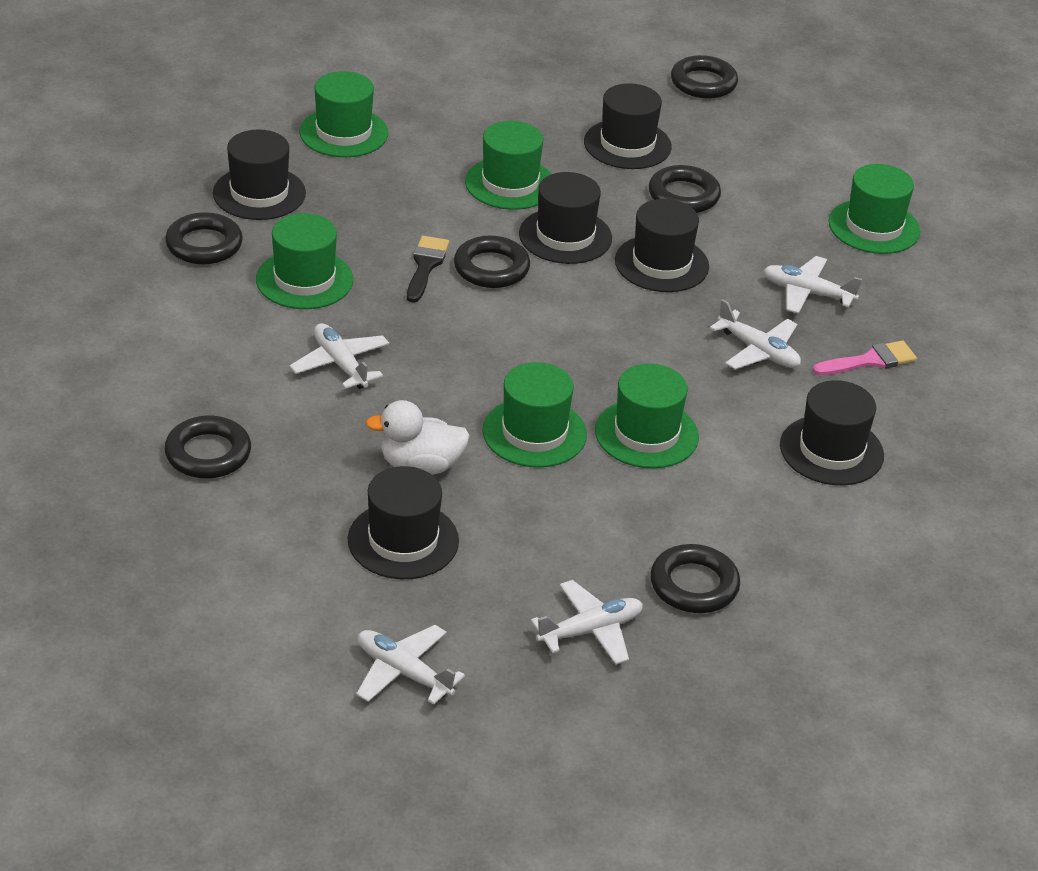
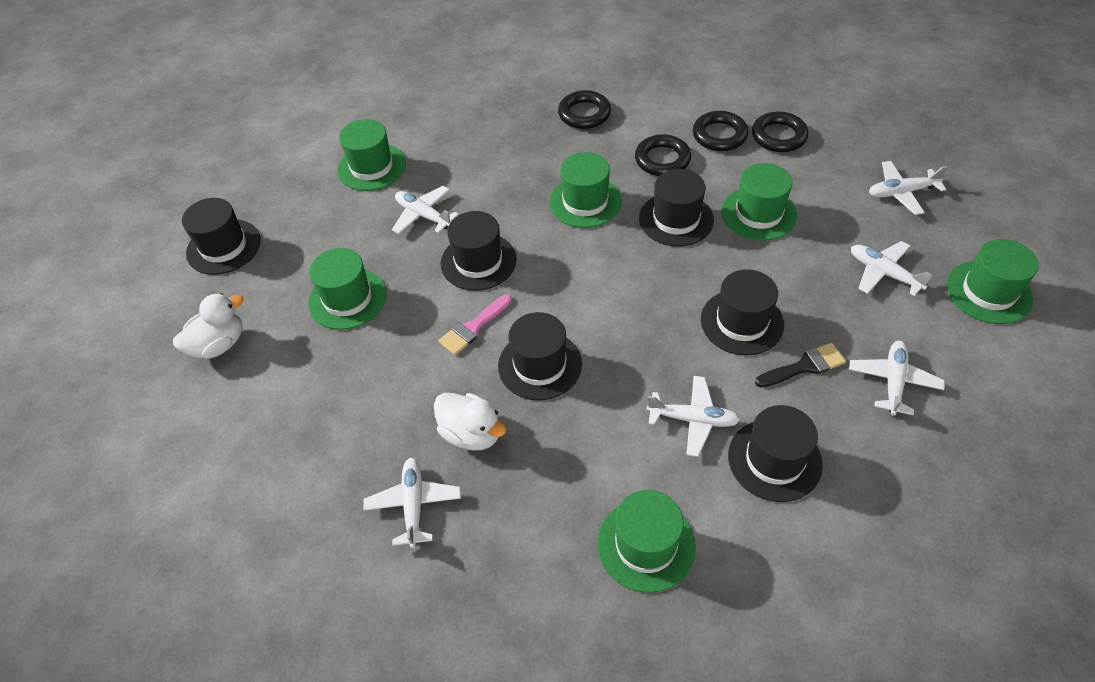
black ring: [164,416,251,478] [165,212,243,264] [454,235,530,288] [649,165,721,213] [650,544,740,613] [671,55,738,99] = 6 -> [558,90,611,129] [635,134,691,176] [693,111,748,151] [752,111,809,152] = 4
white duck: [365,400,470,475] = 1 -> [173,293,244,359] [434,393,506,451] = 2
white plane: [290,323,389,389] [356,625,465,704] [531,580,643,665] [710,299,801,370] [763,256,862,314] = 5 -> [363,458,461,548] [392,186,459,234] [647,376,740,457] [849,341,945,415] [851,241,933,296] [869,161,948,215] = 6

